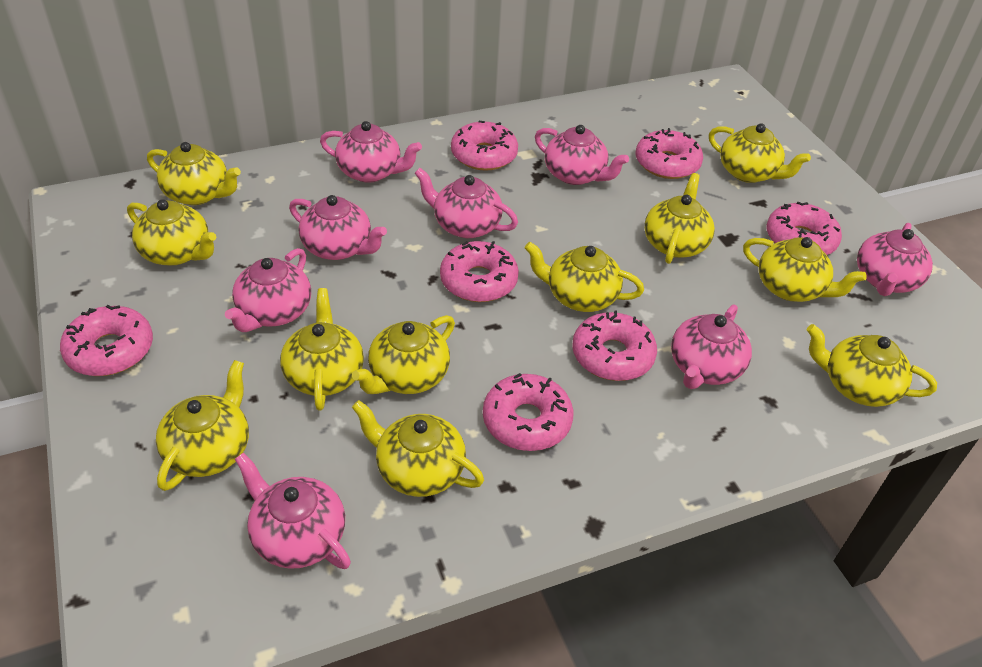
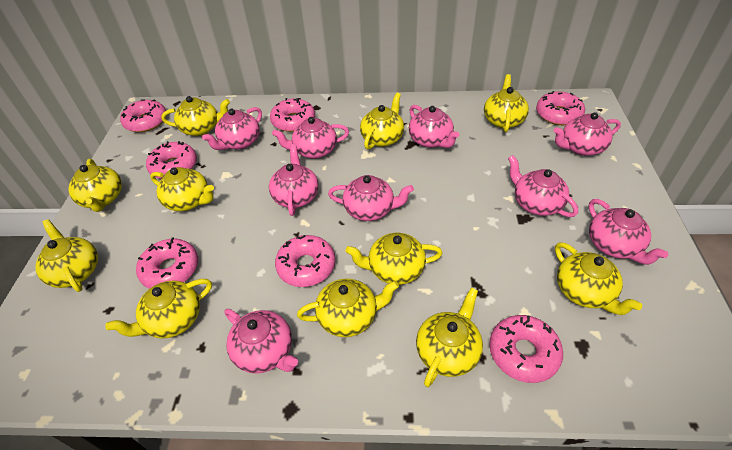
pink teapot: [225,248,311,332] [235,453,351,569] [289,195,387,260] [320,121,422,183] [415,168,518,238] [535,125,629,185] [671,304,752,389] [857,223,933,296] = 8 -> [202,107,262,150] [224,309,298,374] [269,144,319,216] [272,117,349,159] [328,175,414,221] [409,105,459,148] [508,155,578,217] [554,112,621,156] [588,199,668,265] = 9

